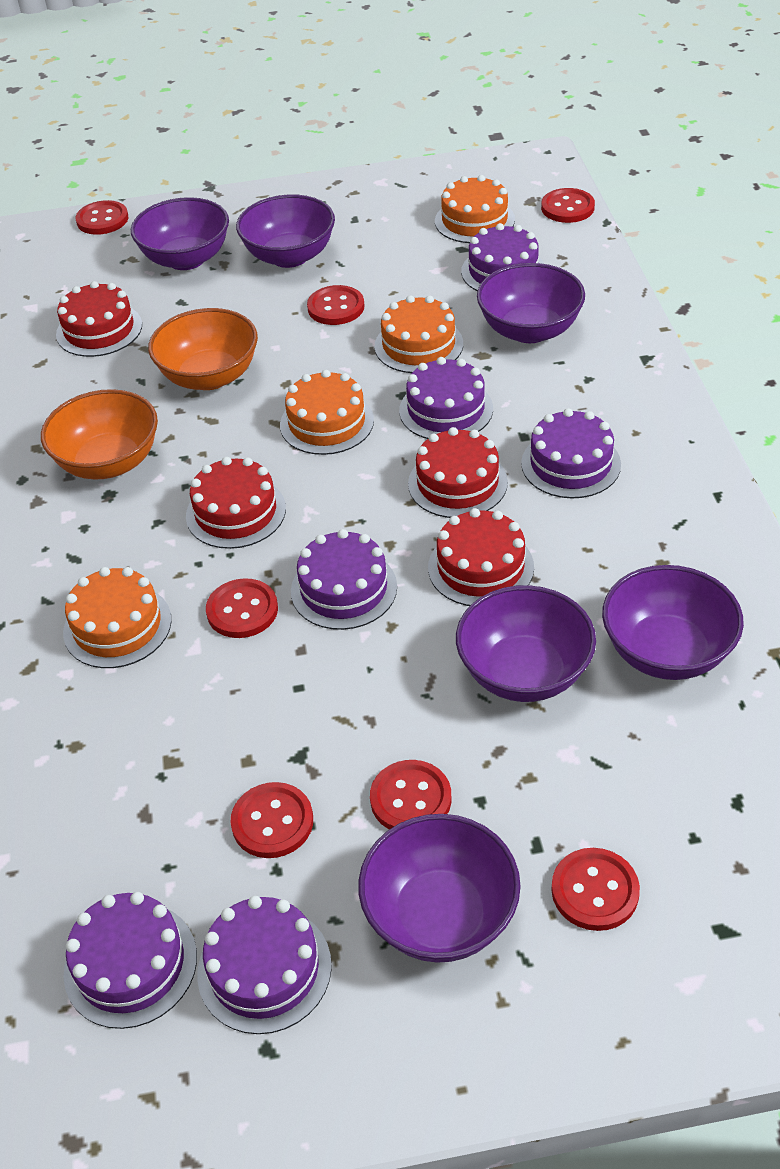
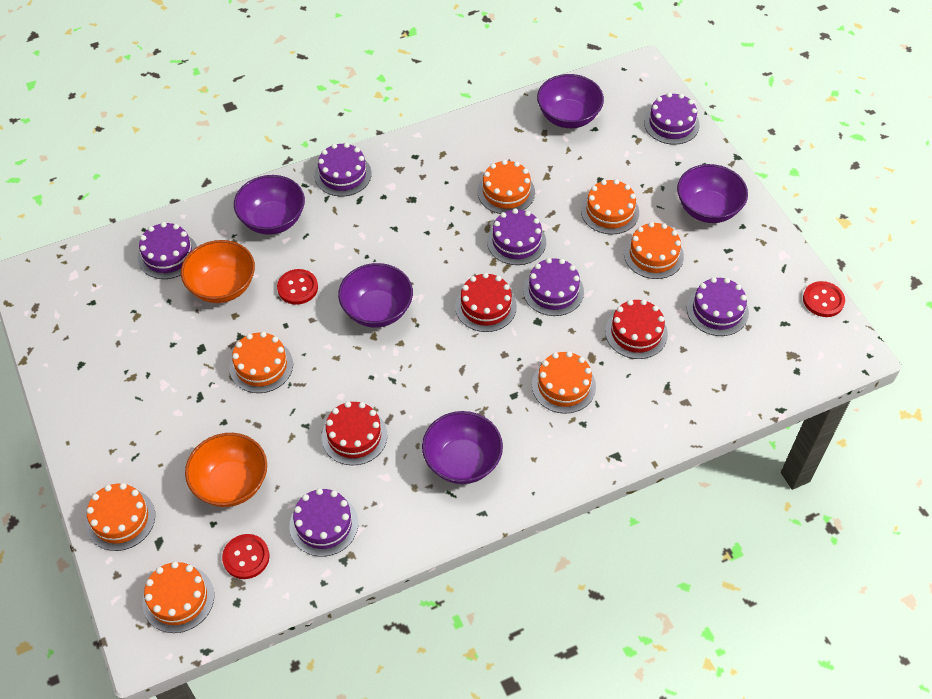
orange cake: [63,567,172,668] [280,370,374,455] [374,295,463,373] [435,175,515,243] = 4 -> [86,483,155,551] [142,561,214,633] [229,332,293,393] [478,160,535,214] [532,351,596,414] [581,179,639,234] [624,222,684,279] = 7
purple bowl: [131,197,229,270] [236,194,335,268] [358,814,521,963] [456,585,596,702] [477,263,585,343] [602,565,744,680] = 6 -> [234,175,305,235] [338,263,413,328] [422,411,503,484] [537,74,604,128] [677,164,748,223] = 5
purple cake: [63,892,197,1029] [197,896,332,1034] [291,529,397,630] [399,357,493,439] [461,223,544,291] [521,408,621,498] = 6 -> [138,222,197,279] [289,488,358,556] [314,143,372,197] [487,208,546,265] [523,258,584,316] [644,93,700,145] [687,277,749,336] = 7
red button: [76,200,128,235] [206,578,278,638] [231,782,313,858] [307,285,364,325] [370,760,451,830] [541,188,595,223] [551,848,640,931] = 7 -> [222,534,270,579] [277,269,318,305] [803,281,845,317] = 3
red cake: [56,281,142,357] [186,457,286,549] [408,427,508,518] [428,508,534,606] = 4 -> [322,401,387,465] [455,273,517,332] [605,299,668,359] = 3

